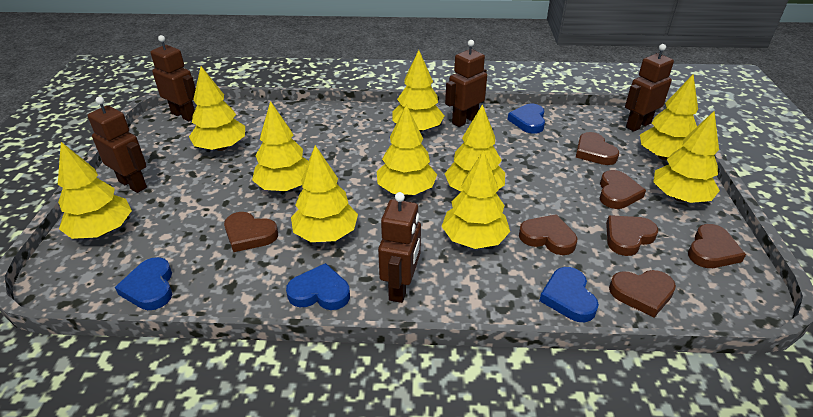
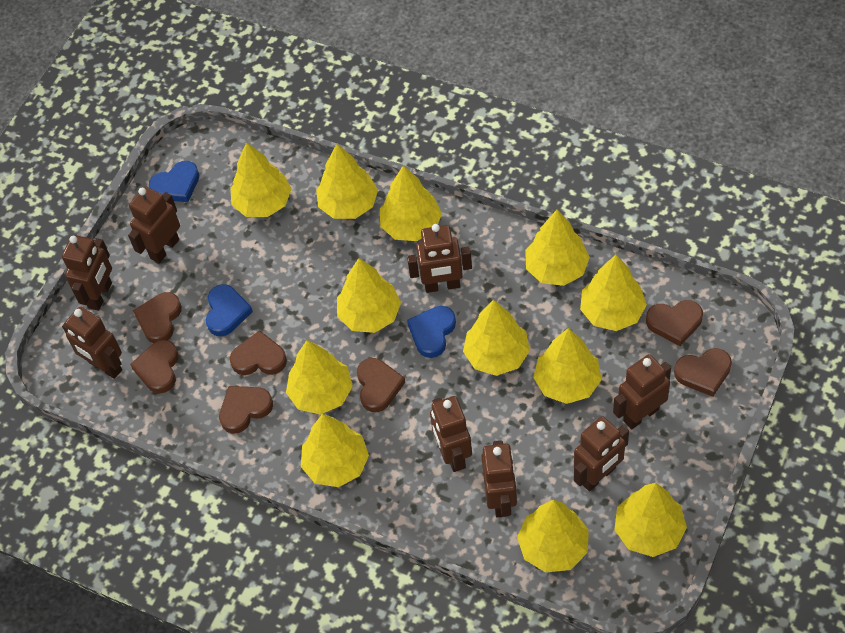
blue heart: [115,257,172,310] [286,263,350,310] [508,104,545,134] [539,267,599,322] = 4 -> [149,161,199,202] [206,284,253,336] [407,306,456,358] = 3
brown robot: [87,97,147,193] [150,35,196,121] [378,192,421,303] [445,40,487,127] [625,44,674,132] = 5 -> [62,235,112,311] [62,306,122,379] [128,186,180,263] [407,224,472,293] [430,396,472,472] [482,441,517,518] [574,416,629,491] [613,354,671,429] = 8
yellow tree: [58,142,132,239] [189,66,245,151] [252,101,309,191] [291,145,358,242] [377,104,437,195] [392,50,445,132] [441,150,510,249] [444,104,505,191] [640,74,698,160] [654,111,720,203] = 10 -> [230,142,292,217] [286,340,353,415] [301,414,369,487] [316,144,378,219] [337,258,401,333] [380,166,442,241] [463,300,530,376] [517,500,589,573] [525,210,590,286] [533,328,602,404] [580,255,647,331] [614,483,687,557] = 12

